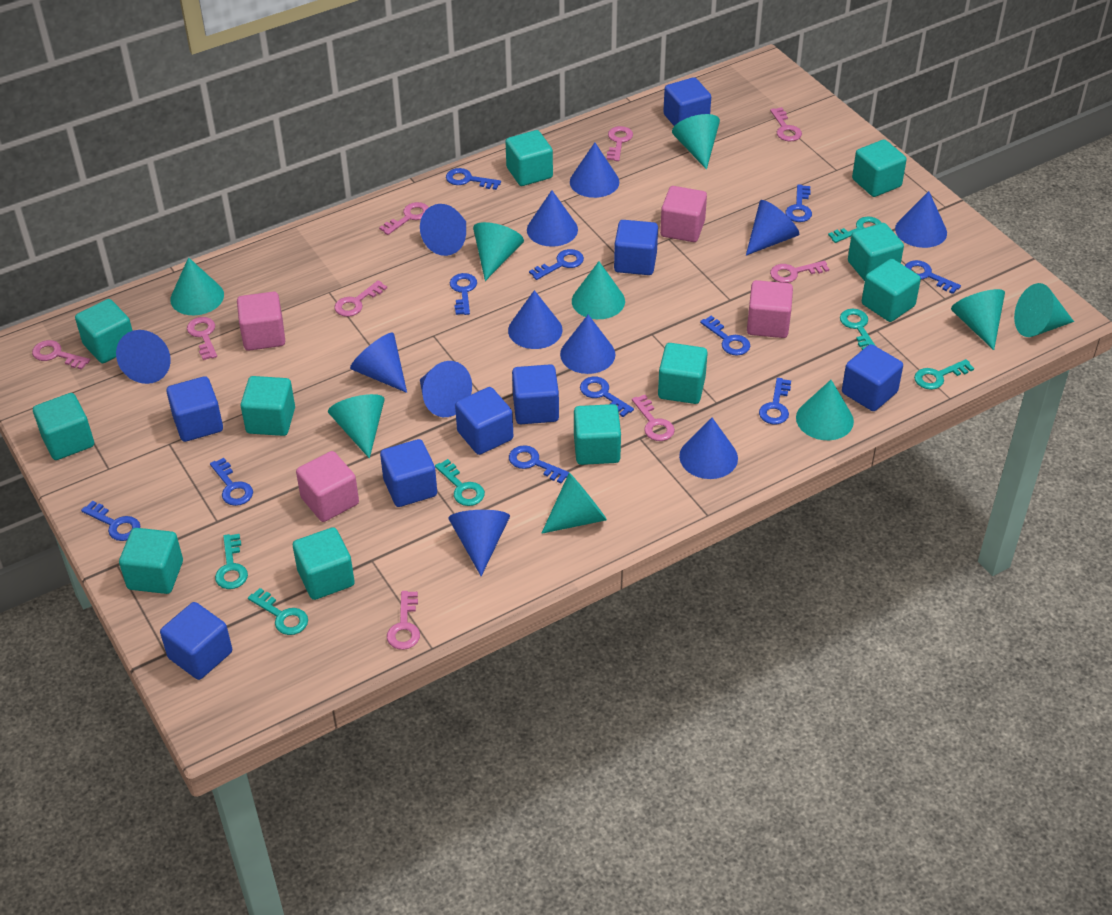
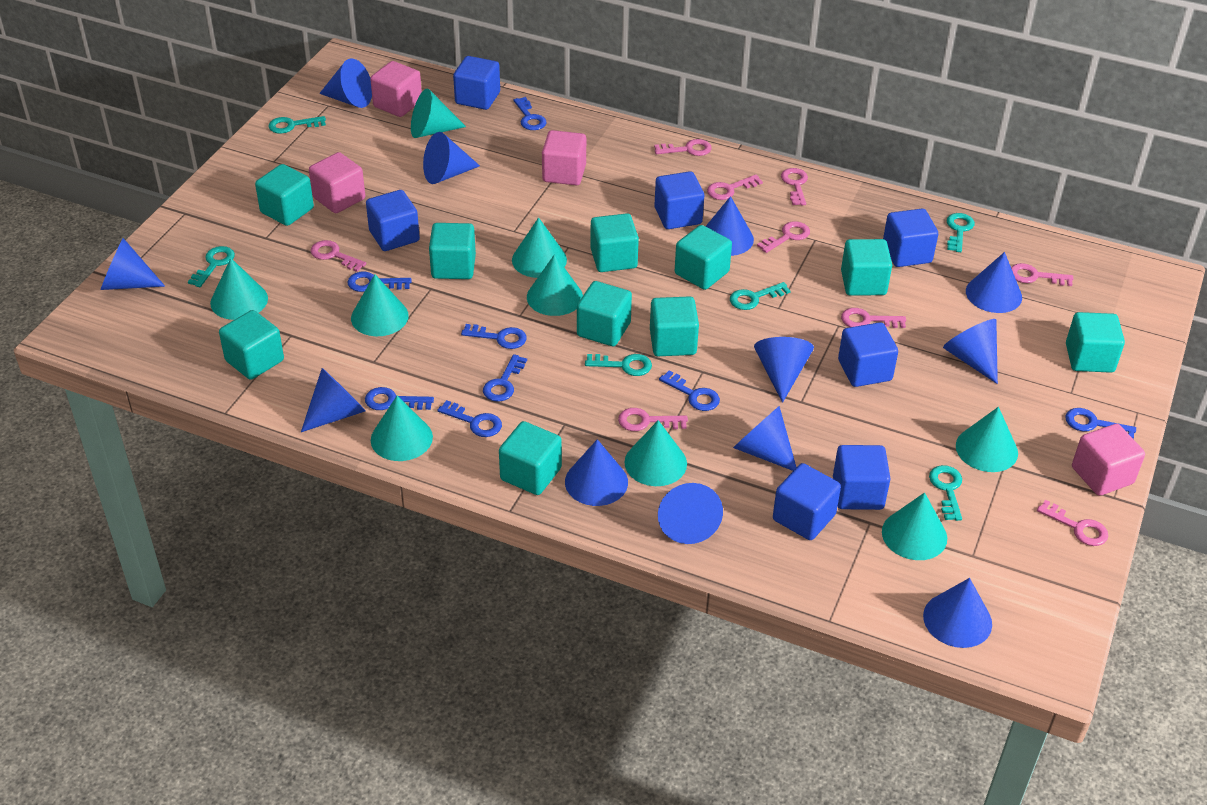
blue cube: [160,602,232,680] [166,376,223,442] [380,439,437,507] [455,387,513,455] [512,364,559,424] [614,220,658,275] [663,77,711,126] [842,344,903,411] = 8 -> [366,190,420,251] [453,56,500,110] [655,171,704,229] [773,463,841,540] [833,445,891,510] [838,322,898,387] [883,209,938,267] = 7
blue key: [81,501,140,541] [210,458,253,506] [446,168,501,190] [450,273,477,315] [509,445,570,483] [529,249,584,280] [580,377,634,417] [700,316,751,356] [759,378,791,424] [785,185,812,222] [905,260,961,294] = 11 -> [347,272,412,292] [365,387,434,410] [437,400,502,437] [461,324,527,349] [483,354,527,402] [514,97,547,130] [659,370,720,411] [1065,408,1136,439] = 8
turquoise cube: [33,393,94,460] [75,299,133,363] [119,528,183,594] [241,376,295,436] [293,527,355,600] [505,130,553,186] [574,404,621,465] [658,343,708,404] [848,223,904,281] [852,139,907,197] [862,259,921,322] = 11 -> [219,310,284,380] [255,164,314,226] [429,223,476,279] [499,421,562,495] [577,281,632,346] [590,213,639,272] [650,296,699,356] [675,225,732,290] [841,239,892,296] [1066,312,1125,373] = 10

